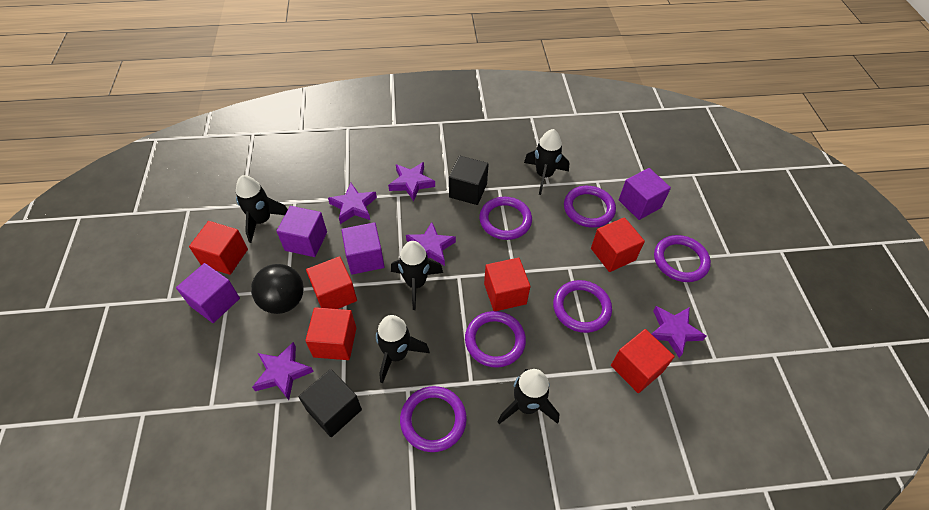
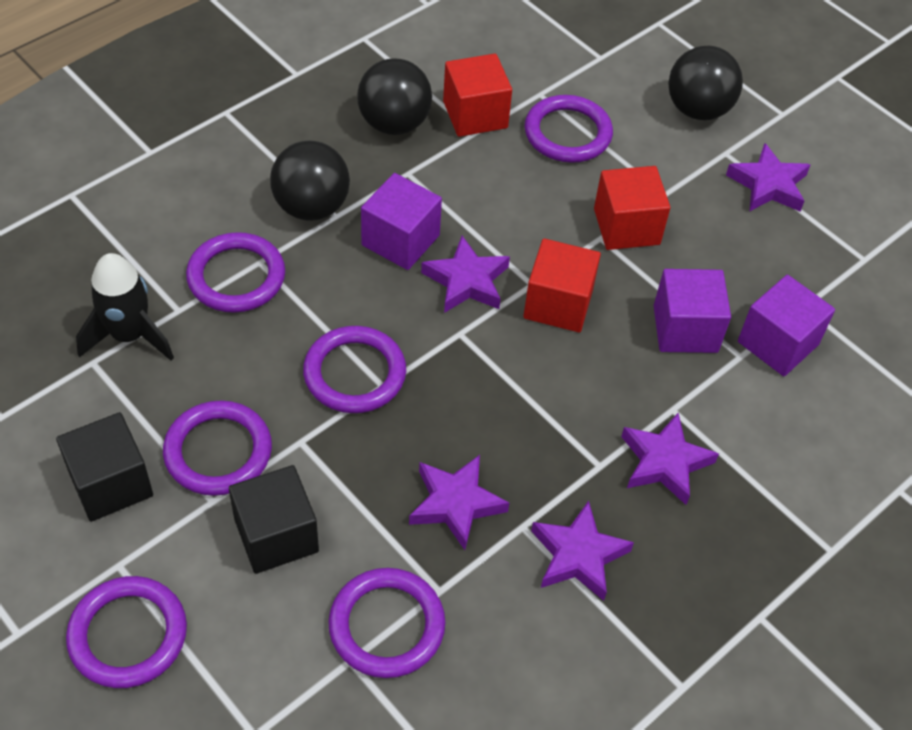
black ball: [251,264,304,314] = 1 -> [270,141,350,221] [357,58,432,135] [668,46,743,120] = 3
black rocket: [236,175,288,243] [376,315,430,384] [391,241,443,310] [498,369,559,424] [524,129,569,195] = 5 -> [76,253,174,361] = 1
purple cube: [176,263,240,323] [276,206,327,257] [341,222,385,275] [619,168,671,220] = 4 -> [361,173,442,270] [654,269,731,353] [738,275,835,376] = 3
red cube: [189,221,248,275] [305,307,356,360] [306,256,357,309] [484,258,531,311] [591,217,645,272] [611,329,675,393] = 6 -> [443,54,512,137] [523,238,601,332] [594,166,670,250] = 3

